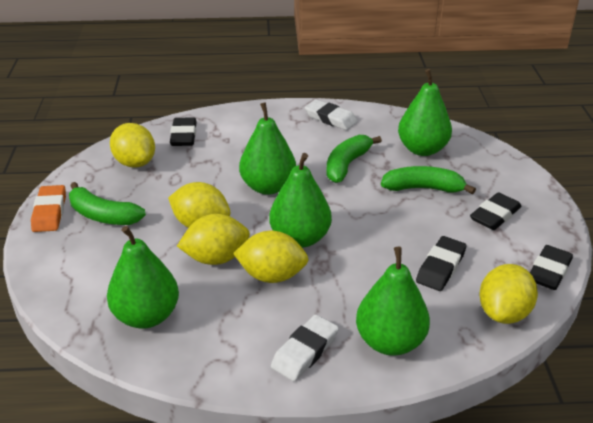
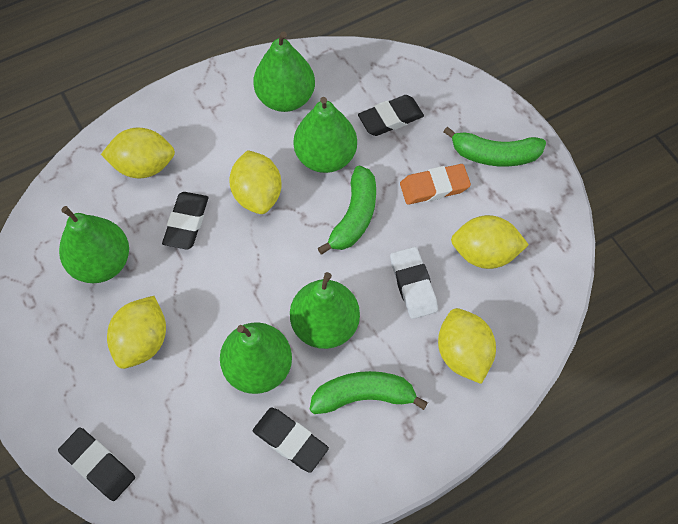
white eraser: [271,314,339,381] [305,99,358,130] = 2 -> [390,247,438,319] = 1

